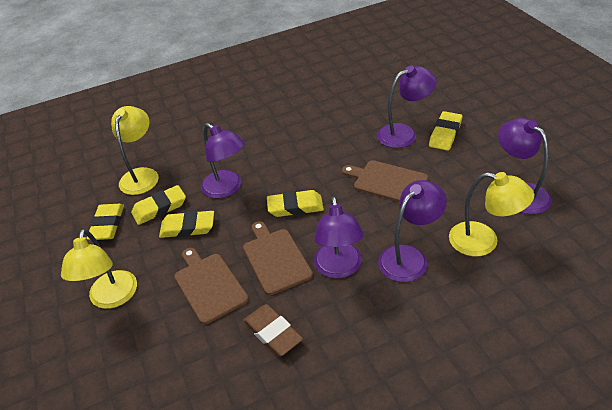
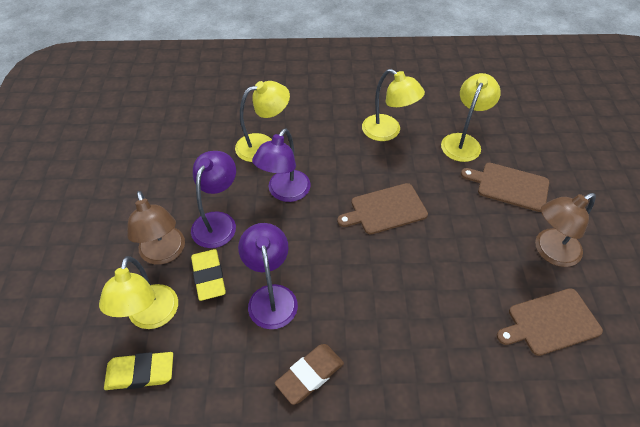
brown lamp: none = 0 -> [127,191,185,265] [535,193,596,267] = 2
purple lamp: [201,123,245,198] [314,196,364,278] [377,66,437,148] [378,180,447,282] [498,118,552,214] = 5 -> [191,151,236,248] [238,223,298,329] [252,129,311,202] = 3
yellow eraser: [86,204,124,240] [131,185,186,225] [159,211,214,238] [267,190,324,217] [429,111,462,151] = 5 -> [104,352,173,390] [191,249,226,301] = 2
yellow lamp: [61,229,137,309] [111,106,159,195] [449,172,534,256] = 3 -> [99,256,178,329] [235,81,290,162] [362,69,425,141] [441,73,501,162] = 4

